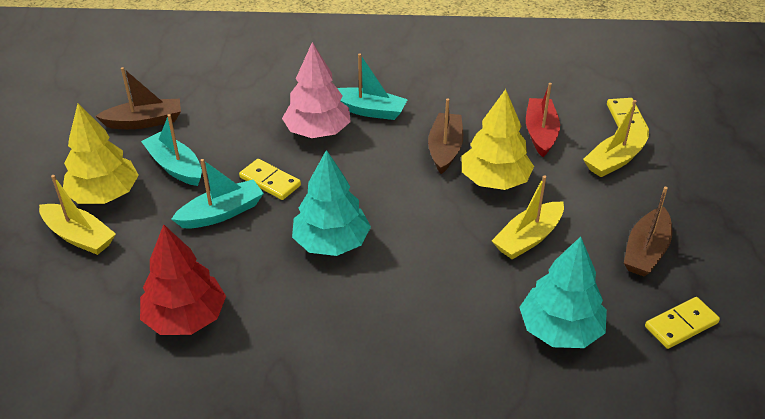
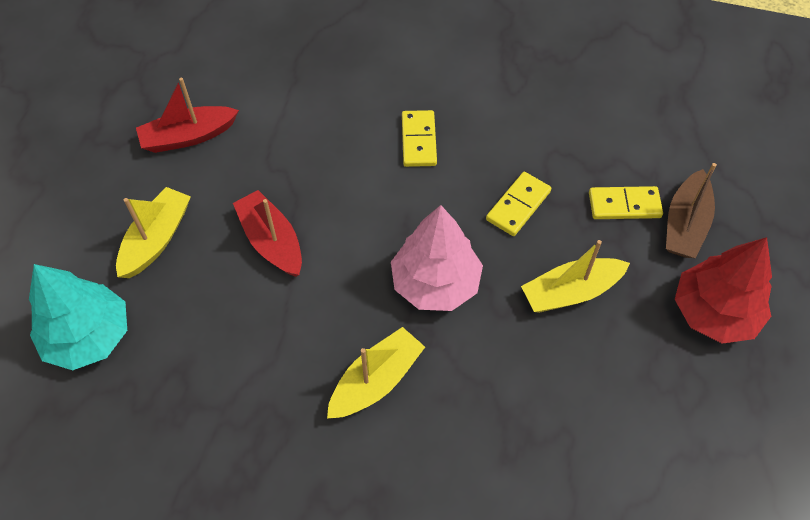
brown boat: [95,67,181,129] [428,99,463,174] [624,187,672,276] = 3 -> [666,163,717,258] = 1
red boat: [526,83,560,157] = 1 -> [136,78,239,153] [233,190,302,277] = 2
turquoise boat: [141,114,202,186] [171,159,264,228] [337,53,408,120] = 3 -> none = 0
turquoise tree: [292,150,371,256] [519,237,607,348] = 2 -> [29,264,127,370] = 1
yellow tree: [63,103,139,204] [461,89,534,190] = 2 -> none = 0

